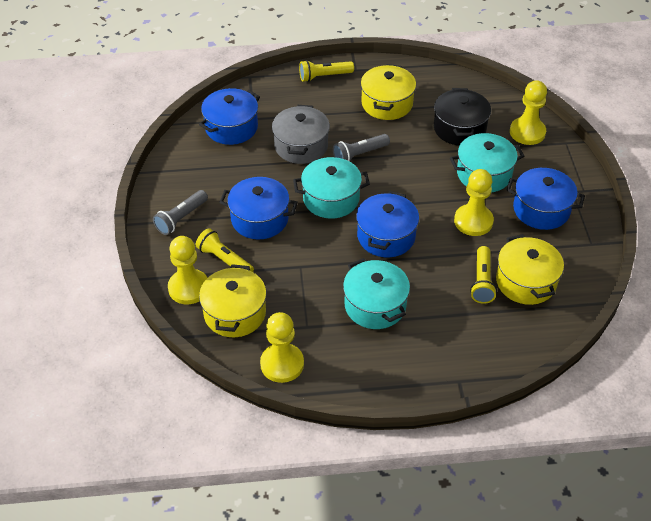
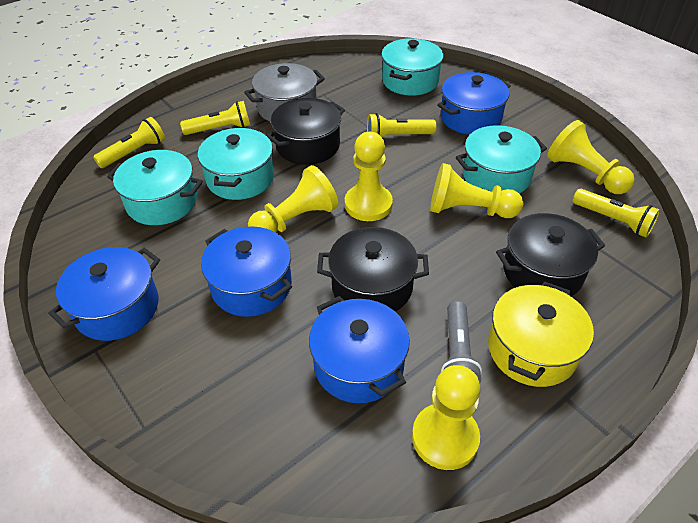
black pot: [434,88,491,145] = 1 -> [266,98,345,165] [317,227,429,312] [496,213,605,296] = 3
grey flashlight: [153,190,208,235] [333,134,390,161] = 2 -> [441,301,482,383] = 1
turquoise pot: [293,157,370,219] [343,258,410,329] [450,133,524,192] = 3 -> [107,150,203,225] [198,127,274,200] [381,38,444,96] [456,125,547,194] = 4
yellow flashlight: [196,228,254,272] [299,60,354,82] [470,246,497,304] = 3 -> [93,117,165,168] [180,101,250,135] [367,113,436,137] [573,189,660,238] = 4
yellow pawn: [168,236,207,304] [260,312,304,383] [454,169,494,236] [510,80,547,145] = 4 -> [248,165,338,232] [345,132,393,221] [412,365,481,470] [430,163,523,218] [547,120,635,194] = 5
yellow pot: [199,264,267,337] [361,64,416,120] [496,234,564,305] = 3 -> [488,282,594,387] = 1

